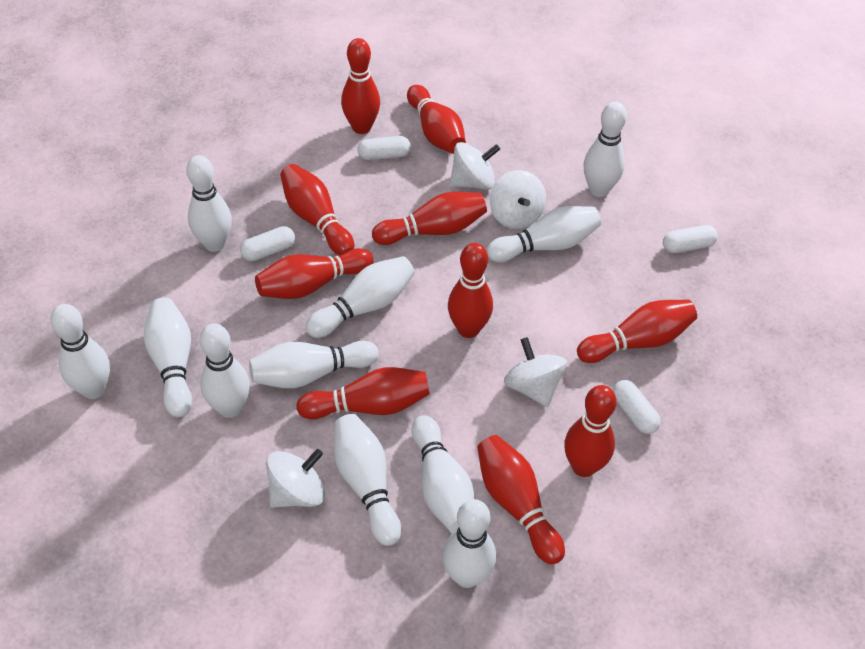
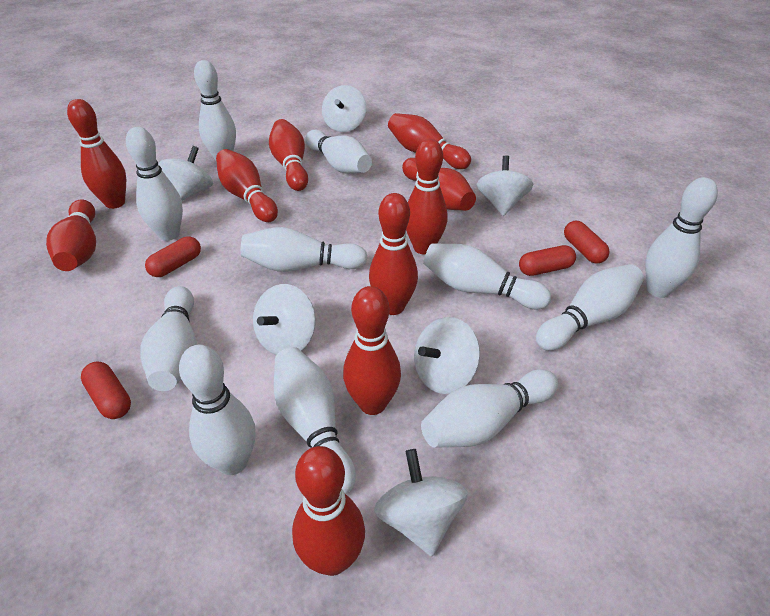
red capsule: none = 0 -> [81,361,131,419] [145,237,201,277] [519,245,576,276] [564,221,610,264] = 4
white capsule: [240,226,295,261] [358,136,411,160] [613,380,661,434] [663,225,718,253] = 4 -> none = 0
white spinning top: [266,449,325,508] [450,142,500,190] [490,170,546,229] [504,337,567,407] = 4 -> [159,146,213,201] [253,284,316,355] [322,85,366,132] [374,449,468,556] [414,317,480,394] [477,155,533,216] = 6

